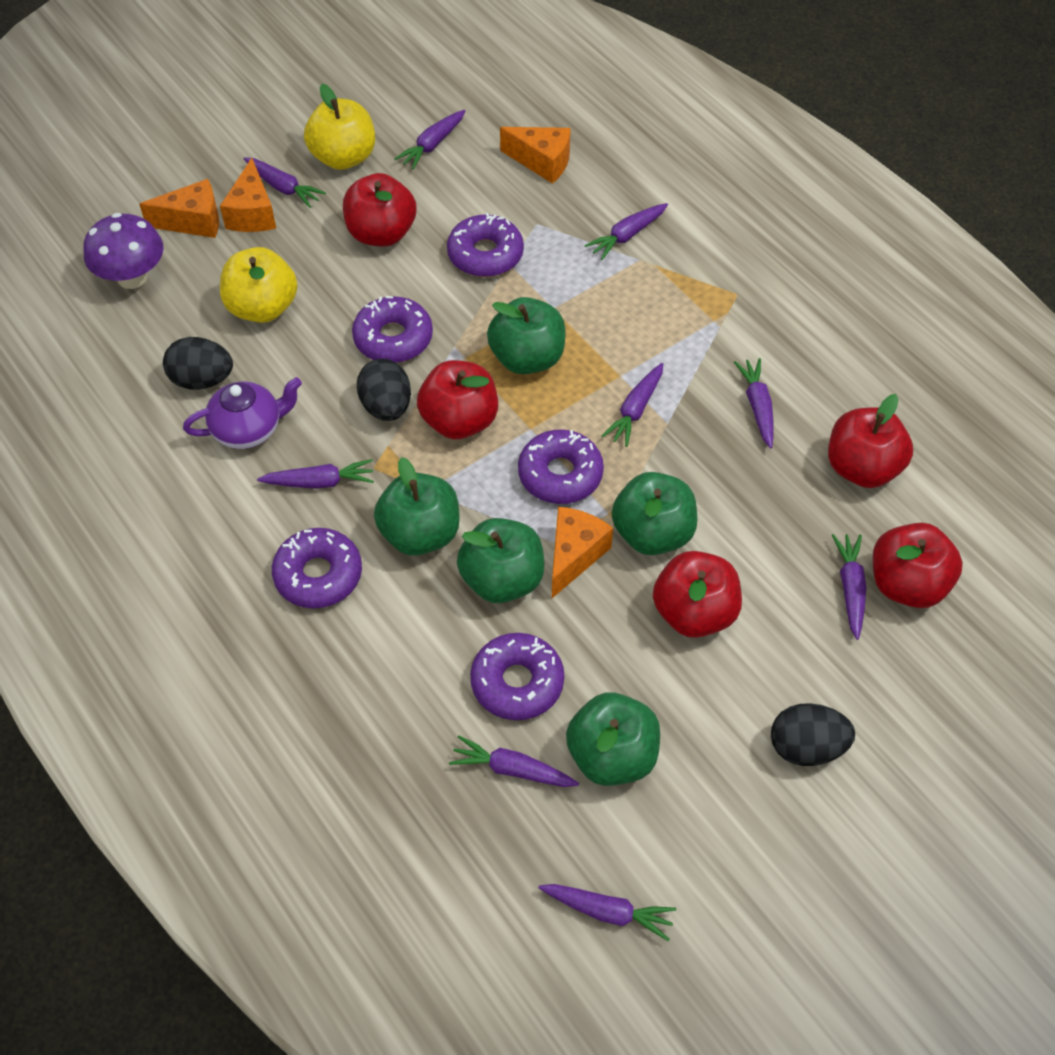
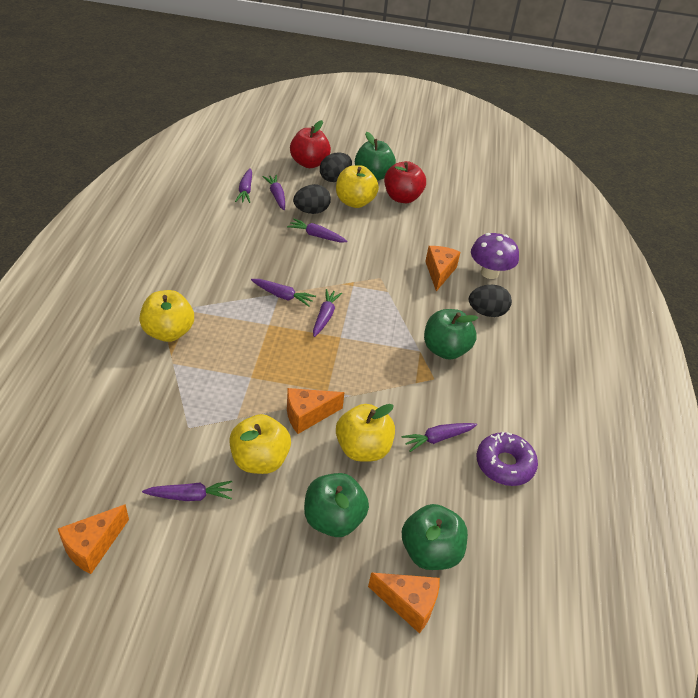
green apple: [374,457,460,556] [457,518,544,603] [487,297,566,374] [566,692,660,786] [612,472,697,555] = 5 -> [304,473,369,537] [355,132,396,181] [402,504,468,570] [424,309,478,360] = 4
purple carrot: [243,157,326,208] [257,459,374,489] [394,110,465,170] [449,735,579,787] [539,884,676,941] [585,203,668,260] [602,363,663,447] [734,358,774,448] [832,534,867,640] = 9 -> [142,481,232,501] [235,168,252,203] [251,279,316,307] [263,175,285,210] [287,218,348,243] [313,289,342,337] [402,423,477,452] = 7
purple donut: [272,528,362,608] [352,296,433,363] [447,213,524,277] [470,633,564,720] [518,429,604,504] = 5 -> [477,432,538,486] = 1
purple teapot: [183,377,302,449] = 1 -> none = 0
red apple: [343,173,417,247] [417,360,498,439] [653,551,742,638] [828,394,913,488] [873,523,963,608] = 5 -> [290,120,331,168] [384,161,426,203] = 2
yellow apple: [220,247,298,323] [304,84,375,170] = 2 -> [139,290,194,342] [229,414,291,474] [336,165,379,208] [336,404,395,462] = 4

